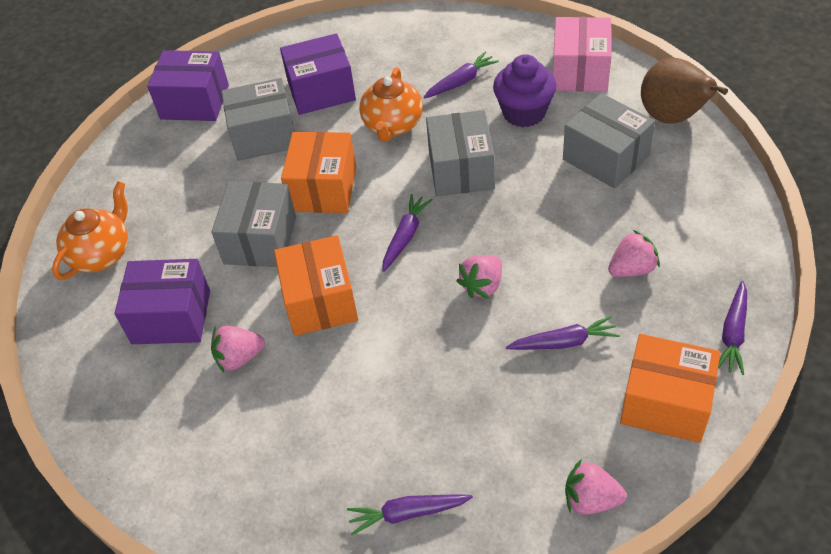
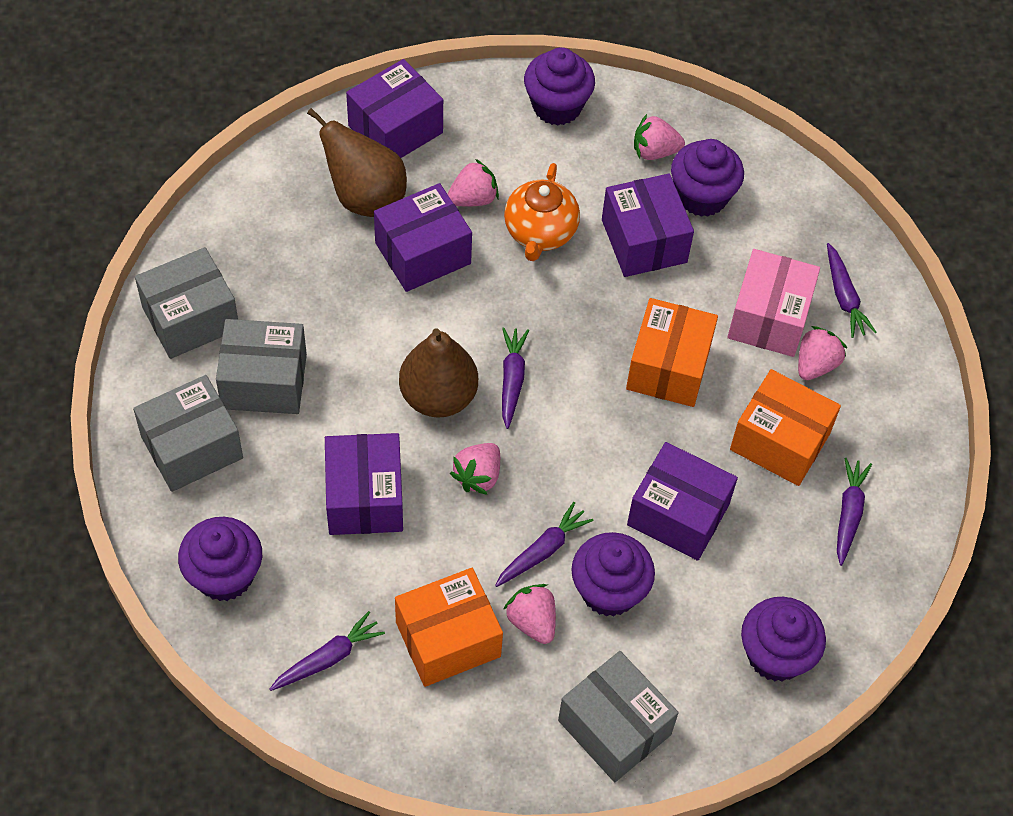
brown pear: [641,58,728,124] = 1 -> [307,108,407,217] [399,328,478,417] = 2
orange teapot: [52,181,128,280] [359,67,423,142] = 2 -> [504,163,580,261] = 1
pink strawberry: [211,325,265,372] [457,255,502,299] [565,459,627,515] [608,230,660,277] = 4 -> [447,159,499,206] [450,443,500,495] [503,584,556,644] [634,114,685,160] [798,326,847,380] = 5
purple box: [114,259,210,344] [147,50,229,121] [280,33,356,115] = 3 -> [325,433,403,535] [346,59,443,158] [374,183,472,292] [602,174,694,277] [627,442,738,561] = 5
purple cupcake: [493,54,557,127] = 1 -> [178,517,262,601] [524,47,595,126] [571,532,655,617] [671,139,744,217] [741,597,826,682] = 5

